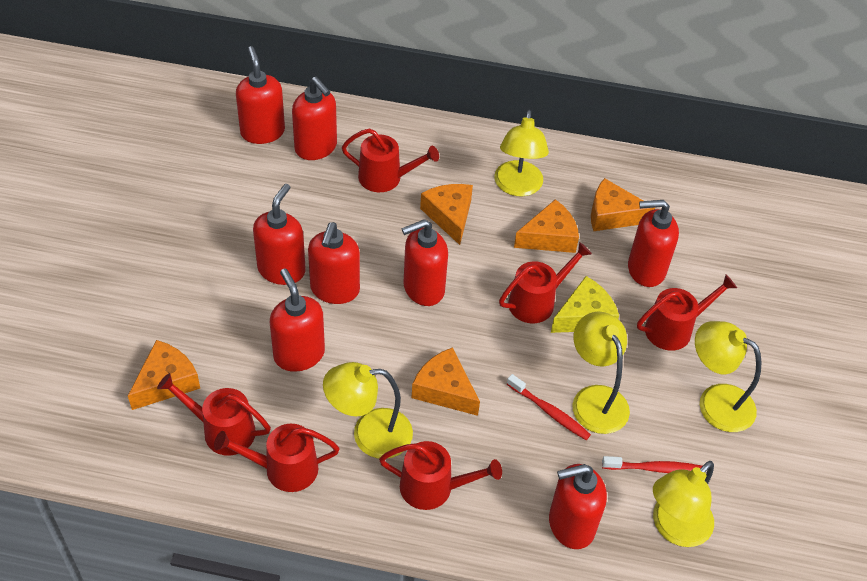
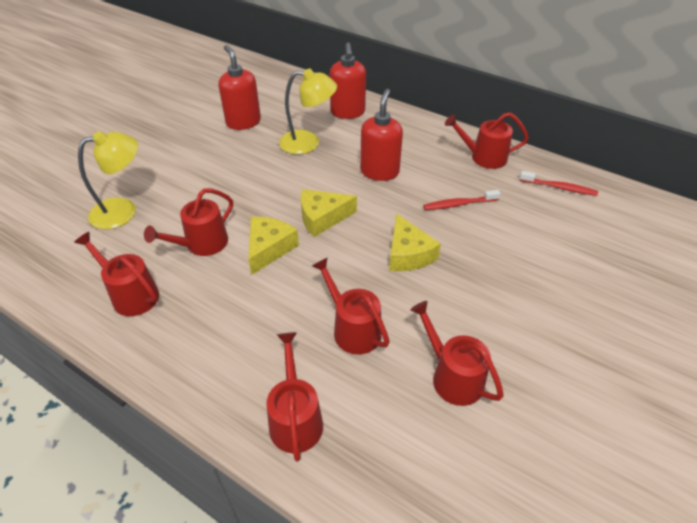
orange cheese: [128,340,200,410] [412,347,480,416] [420,184,473,245] [514,199,579,253] [591,178,655,231] = 5 -> none = 0
red soap dispenser: [236,46,285,144] [253,184,306,285] [270,268,325,372] [292,77,337,160] [308,222,360,304] [402,219,448,306] [549,464,607,549] [628,200,679,287] = 8 -> [219,45,261,130] [329,43,366,119] [360,89,403,181] = 3
yellow cheese: [551,276,619,333] = 1 -> [248,217,299,275] [301,189,357,237] [389,213,441,271] = 3
yellow lamp: [323,362,413,459] [494,110,549,196] [573,312,630,434] [653,461,714,547] [695,321,762,432] = 5 -> [78,131,138,229] [279,68,337,154] = 2

